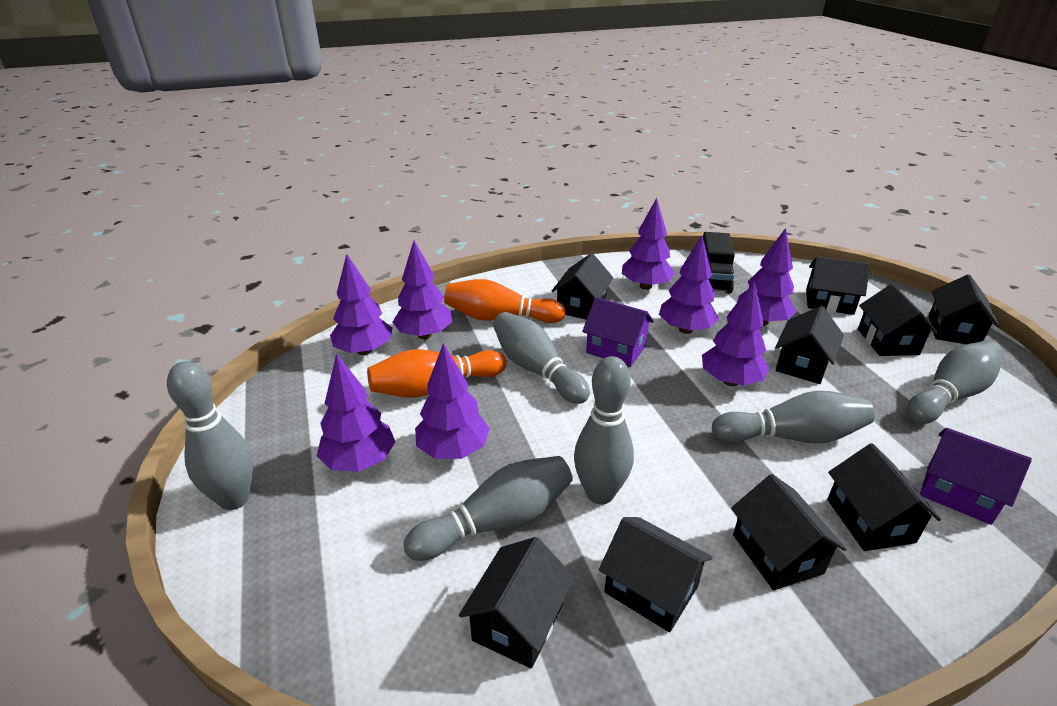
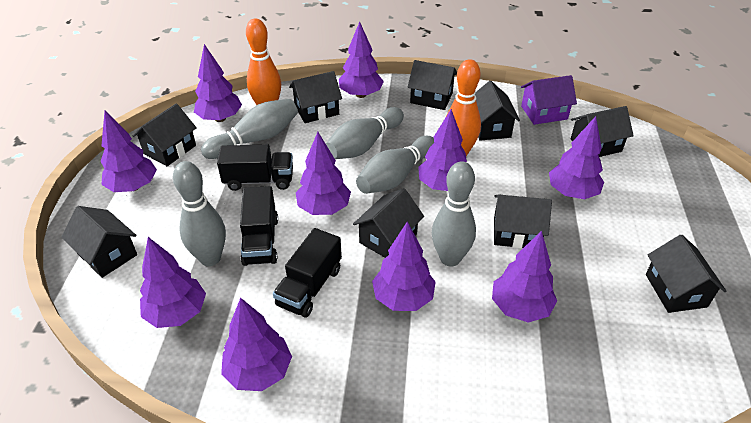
black truck: [703,232,735,293] = 1 -> [217,145,293,191] [240,186,278,266] [273,228,342,317] = 3
grey bowling pin: [167,361,253,510] [404,456,573,561] [493,312,590,404] [574,356,634,505] [712,391,875,443] [906,340,1003,424] = 6 -> [173,161,226,266] [201,99,298,159] [326,107,404,159] [356,136,434,194] [432,161,476,266] = 5
purple house: [582,297,654,367] [920,428,1032,525] = 2 -> [521,75,577,125] = 1
purple tree: [317,353,396,472] [330,254,393,355] [392,241,452,339] [415,343,490,459] [622,198,675,290] [659,236,719,334] [702,280,769,386] [737,228,797,325] = 8 -> [100,111,157,192] [140,237,206,328] [194,44,242,122] [221,297,292,391] [296,132,351,215] [339,21,384,98] [372,221,436,311] [418,109,467,191] [492,231,557,323] [549,116,604,199] = 10

